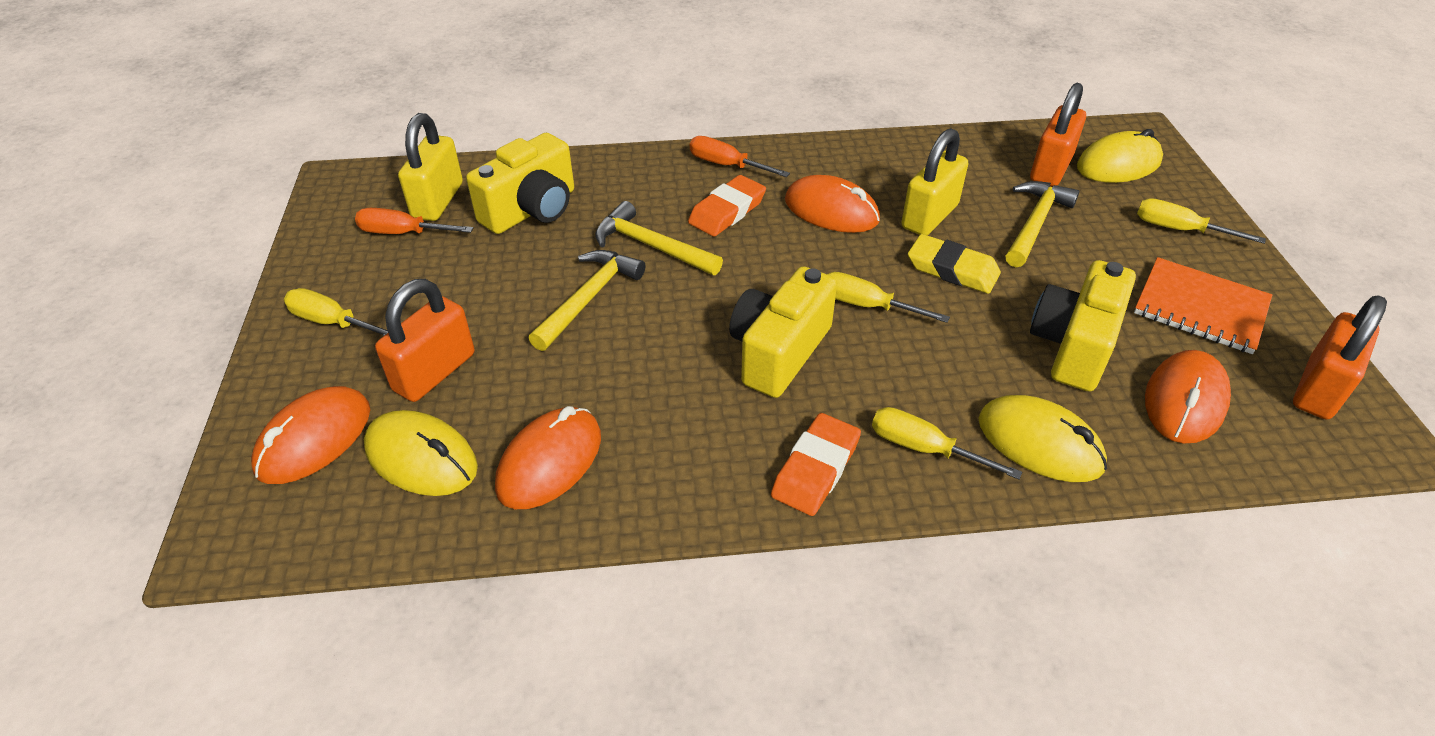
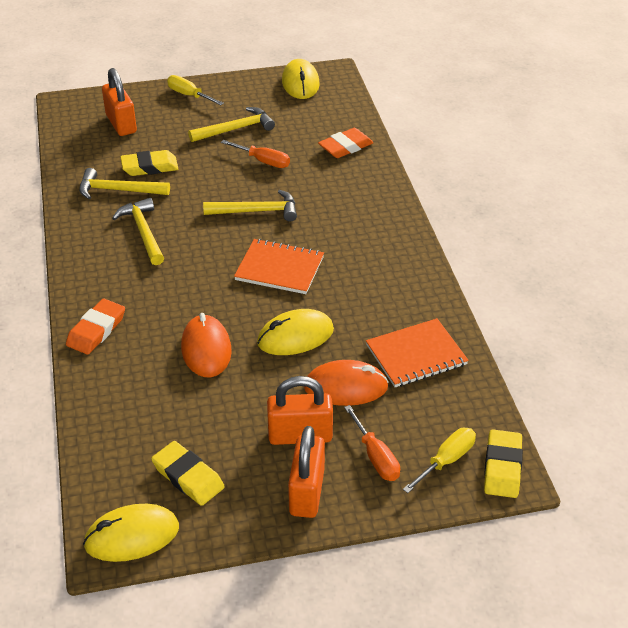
orange mouse: [251,386,370,484] [495,406,601,509] [785,175,880,233] [1145,350,1231,444] = 4 -> [181,313,232,377] [304,360,389,406] = 2
orange notebook: [1134,257,1272,354] = 1 -> [234,239,324,294] [366,318,469,387] = 2
yellow camera: [466,133,574,234] [729,266,837,398] [1030,260,1136,392] = 3 -> none = 0
yellow eraser: [908,234,1001,294] = 1 -> [120,150,178,176] [151,441,225,506] [484,429,523,498] = 3
yellow hammer: [528,250,645,351] [595,201,723,275] [1006,181,1080,267] = 3 -> [79,168,170,199] [112,198,164,265] [188,107,275,142] [203,190,297,222] = 4
yellow padlock: [398,113,463,221] [901,128,968,235] = 2 -> none = 0
yellow screwdriver: [284,288,388,336] [827,272,950,323] [872,407,1022,480] [1137,198,1266,244] = 4 -> [167,75,224,105] [403,428,476,493] = 2

